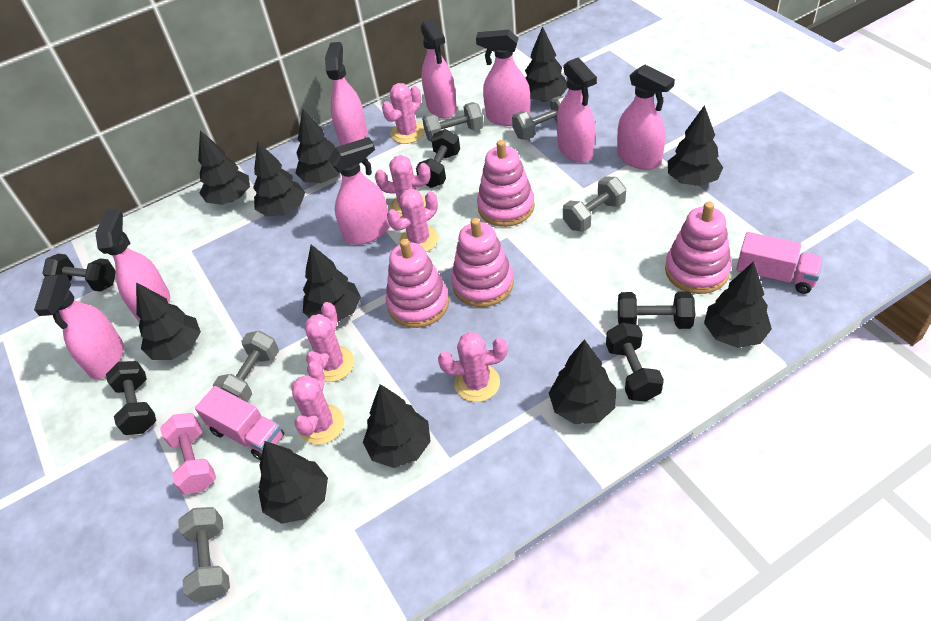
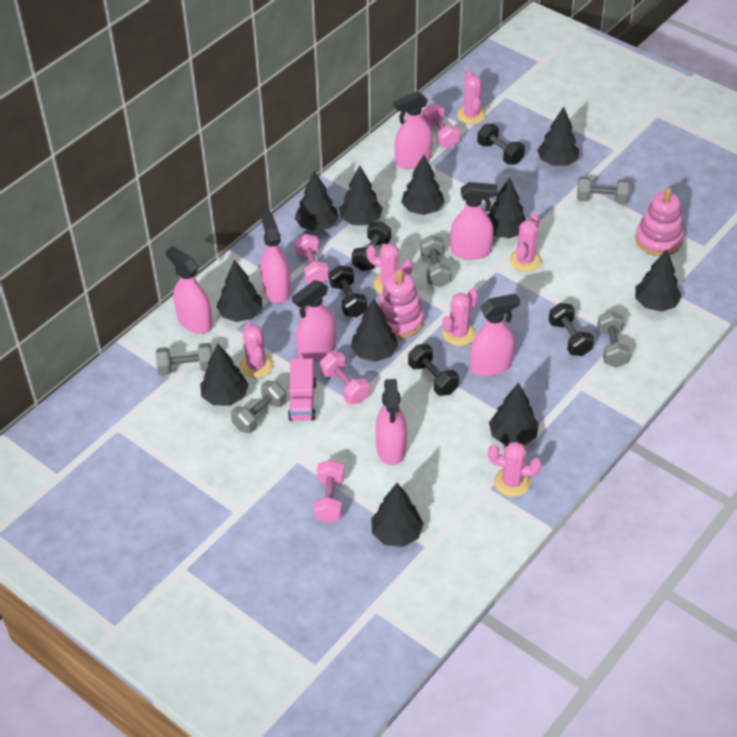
pink dumbbell: [160,413,216,494] = 1 -> [295,234,329,284] [314,460,344,523] [320,352,369,404] [422,103,460,148] = 4
pink spray bottle: [34,274,124,379] [95,209,170,322] [325,42,367,145] [328,137,390,245] [420,18,457,119] [476,30,530,126] [557,57,597,163] [617,65,675,170] = 8 -> [165,246,213,334] [260,211,291,303] [292,280,336,361] [375,379,407,465] [394,91,433,169] [450,182,497,260] [470,293,520,376] = 7
pink stacking toy: [386,239,449,328] [451,218,514,307] [477,140,535,227] [665,202,732,294] = 4 -> [378,269,424,339] [635,188,684,256] = 2
pink truck: [195,386,284,460] [736,232,823,294] = 2 -> [288,359,316,421] = 1

